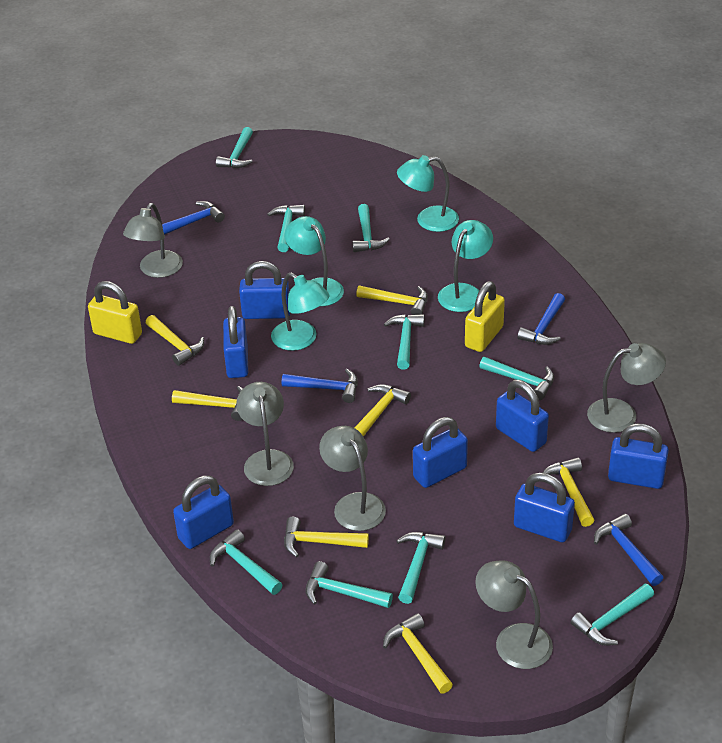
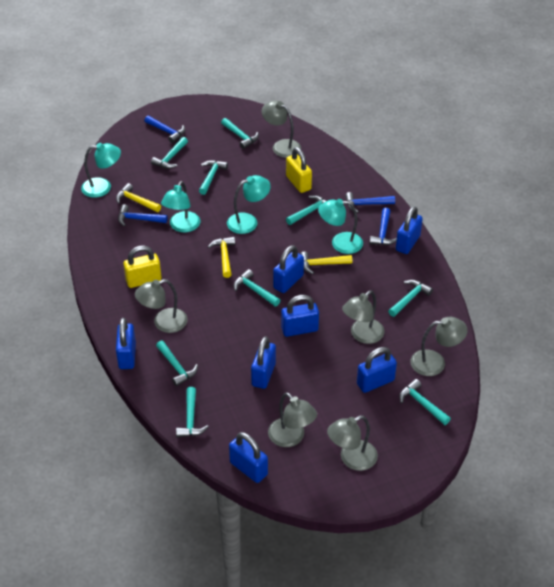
grey lamp: [123,203,183,278] [236,382,294,486] [319,426,386,531] [475,560,553,669] [587,343,666,433] = 5 -> [135,279,188,333] [262,100,301,158] [268,392,317,447] [327,416,378,471] [342,290,385,344] [410,317,468,376] = 6
yellow hammer: [146,315,204,366] [172,386,243,421] [284,517,369,557] [354,384,411,437] [356,285,428,315] [383,613,453,693] [543,458,595,527] = 7 -> [116,183,161,212] [208,237,235,278] [300,252,352,274] = 3

